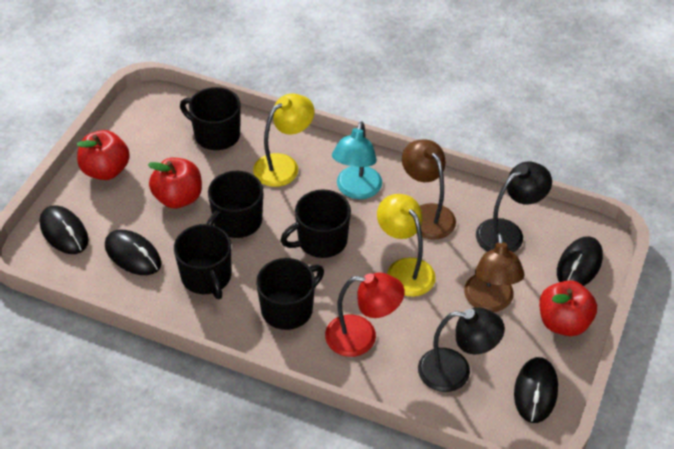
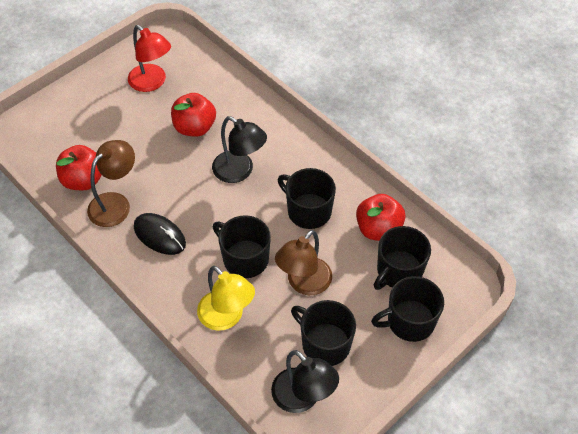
black mouse: [40,205,88,254] [105,230,161,275] [514,357,558,423] [557,236,603,286] = 4 -> [134,213,186,255] = 1
turquoise lamp: [332,121,382,199] = 1 -> none = 0
yellow lamp: [253,94,314,187] [377,194,436,297] = 2 -> [197,266,255,331] = 1

